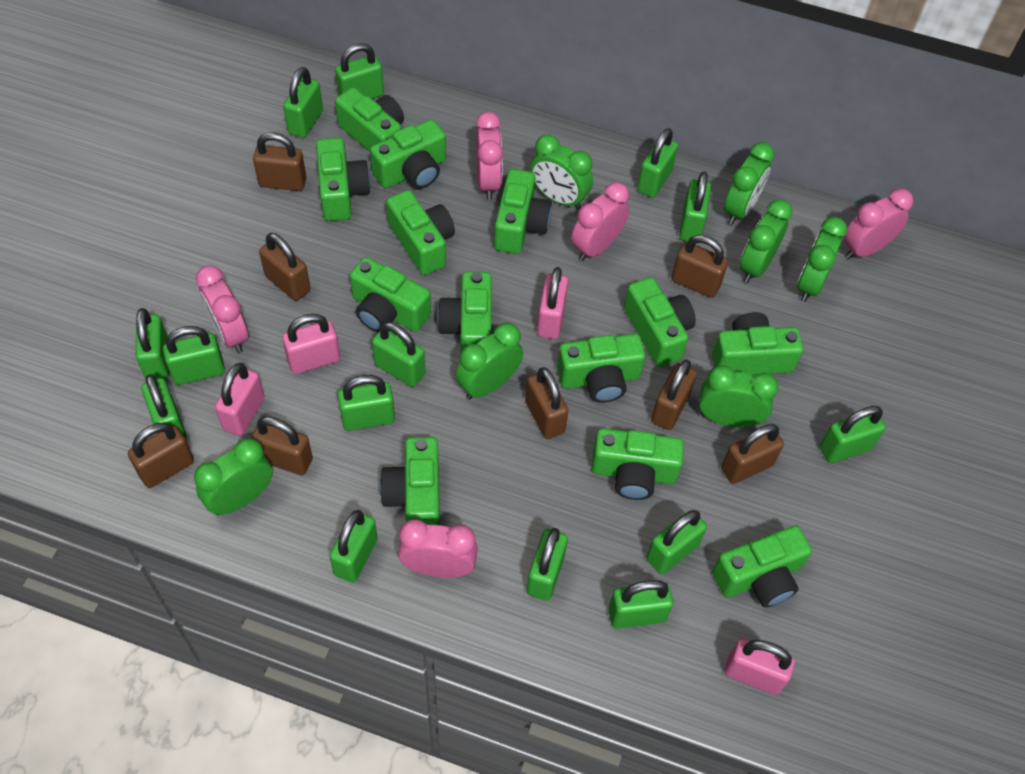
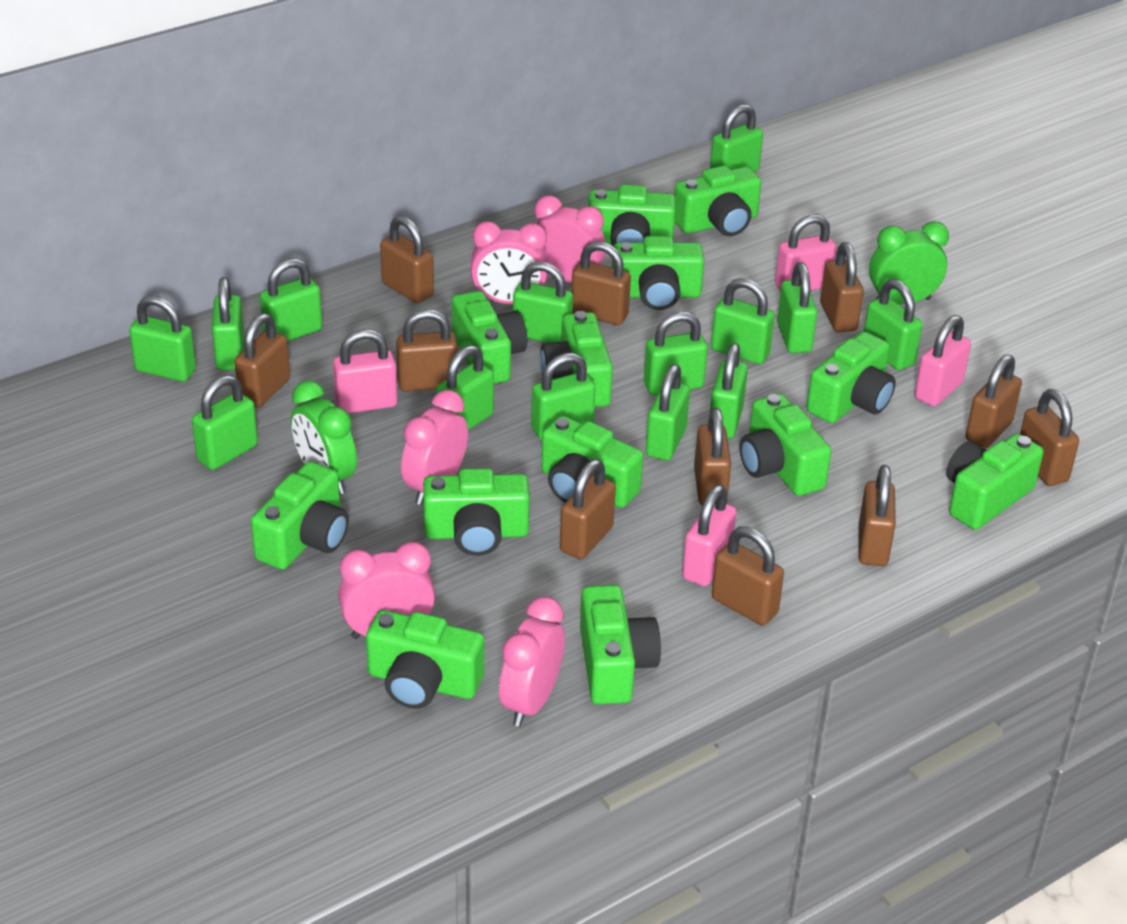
brown padlock: [128,423,194,488] [251,416,313,476] [253,132,307,191] [259,233,310,301] [525,367,569,439] [651,359,697,430] [671,235,728,298] [721,424,784,484] = 8 -> [234,313,290,408] [380,216,434,303] [396,309,458,392] [560,459,616,559] [571,241,631,325] [694,408,731,506] [712,526,784,625] [820,242,864,332] [859,465,896,566] [965,354,1022,448] [1020,389,1079,486] = 11
green clock: [194,438,273,515] [456,323,523,400] [530,134,593,209] [699,365,778,427] [724,142,774,225] [739,199,792,283] [797,217,847,302] = 7 -> [291,380,357,494] [869,221,949,304] = 2

